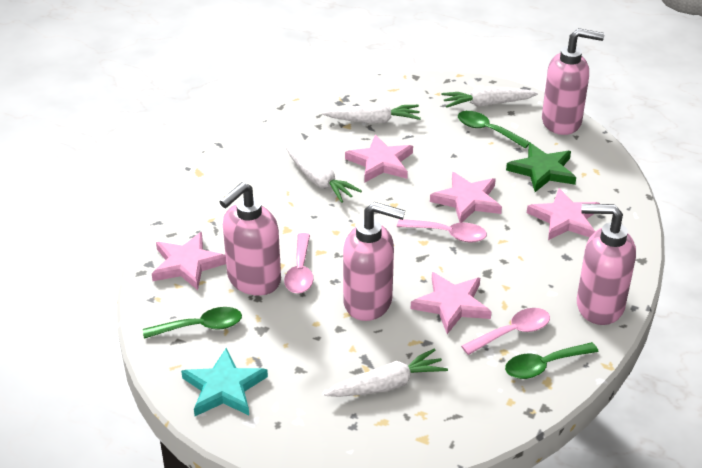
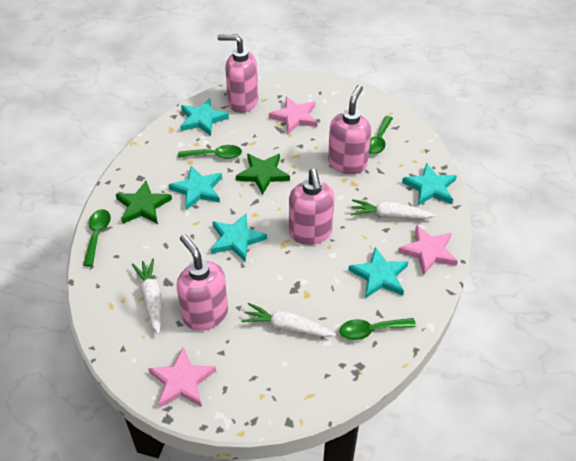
green spoon: [143,307,242,339] [458,111,531,148] [505,342,599,379] = 3 -> [83,209,111,267] [178,145,242,159] [340,318,416,340] [369,116,393,154] = 4
green star: [506,143,576,192] = 1 -> [116,181,172,224] [236,154,290,195] = 2
pink spoon: [284,233,314,293] [397,219,487,242] [461,308,550,355] = 3 -> none = 0
pink star: [152,232,226,290] [345,135,413,183] [411,272,492,334] [430,172,502,223] [527,188,600,240] = 5 -> [148,347,216,408] [269,97,317,134] [398,225,458,275] = 3
turquoise star: [181,348,268,416] = 1 -> [168,166,222,210] [180,98,229,136] [211,214,267,262] [348,247,408,298] [402,163,457,205] = 5
white carrot: [286,147,362,203] [322,104,421,123] [324,349,448,397] [442,87,538,108] = 4 -> [131,259,162,334] [241,303,336,337] [351,199,436,219] = 3

